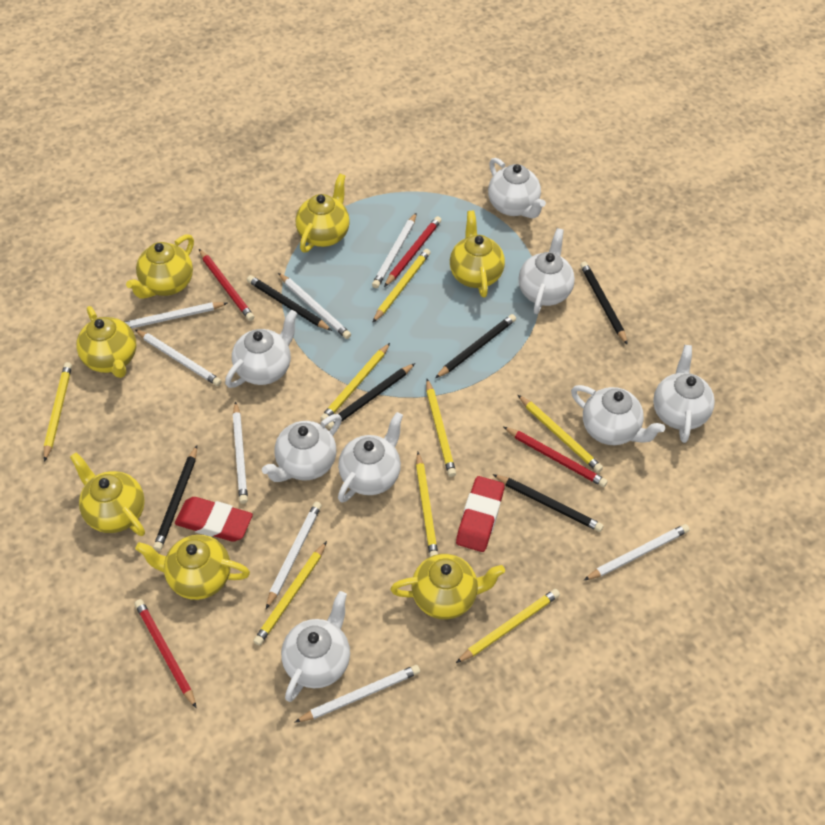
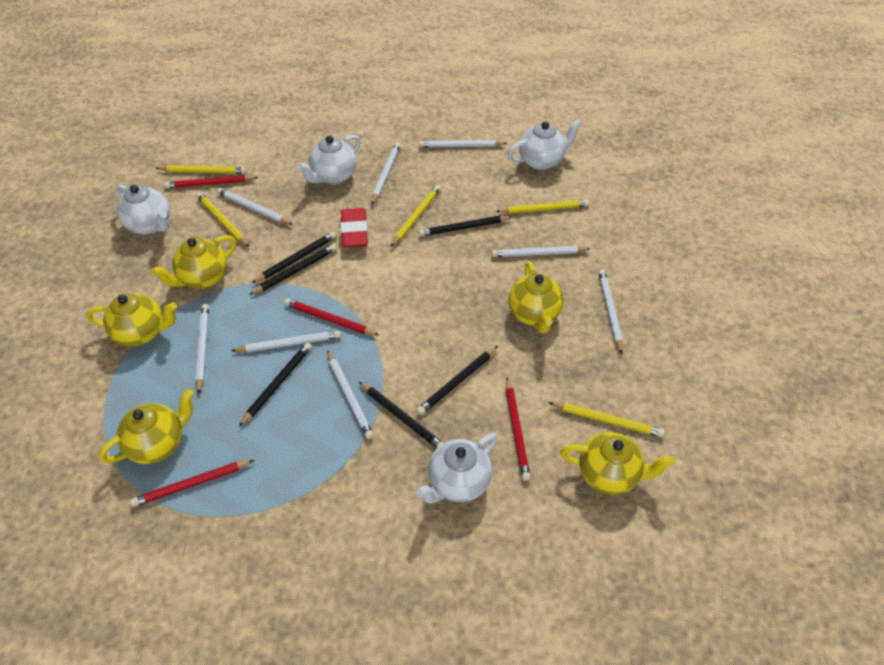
red eraser: [175,497,253,542] [456,476,505,552] = 2 -> [341,208,368,248] = 1
white teapot: [225,310,298,388] [262,414,342,482] [281,591,350,702] [338,412,403,503] [488,158,546,219] [519,228,575,314] [571,385,665,445] [653,345,715,443] = 8 -> [117,184,170,234] [298,135,360,184] [416,433,498,503] [508,119,582,170] = 4
yellow pencil: [44,362,72,462] [253,541,327,646] [321,343,390,421] [372,249,431,323] [416,452,438,557] [426,379,456,477] [456,589,560,663] [518,395,603,473] = 8 -> [156,165,247,174] [196,192,249,247] [391,185,441,247] [495,200,589,214] [548,402,665,437] = 5
yellow teapot: [70,452,145,536] [76,306,136,378] [126,234,194,299] [135,535,250,600] [295,173,350,253] [390,554,505,619] [450,210,505,298] = 7 -> [86,293,177,347] [99,389,194,464] [151,235,236,288] [508,261,564,333] [560,432,675,495] = 5

